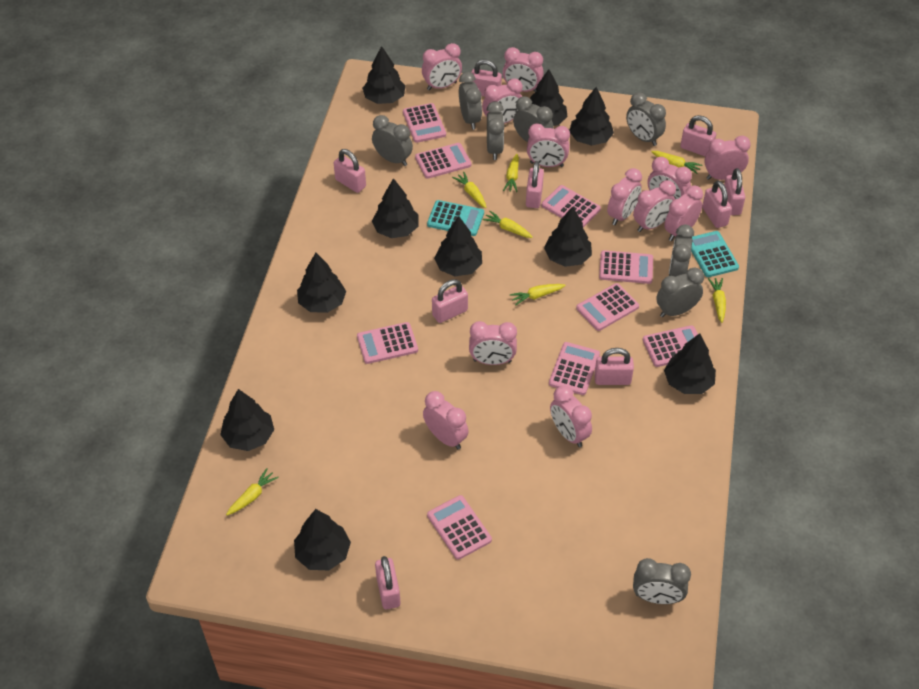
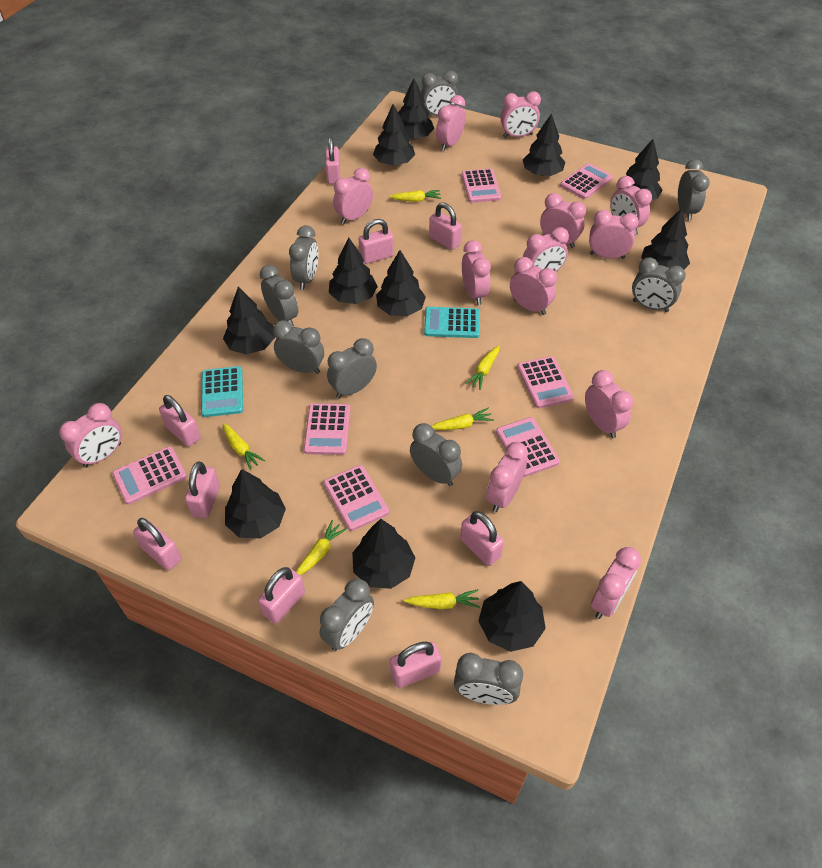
black tree: [220,389,274,451] [294,509,351,570] [297,253,346,313] [362,46,406,104] [372,178,419,238] [434,216,482,276] [530,69,567,126] [544,206,592,267] [569,87,614,146] [664,333,716,394] = 10 -> [223,286,275,355] [225,469,286,538] [329,238,378,304] [352,519,415,589] [373,104,415,166] [376,250,426,316] [398,78,434,140] [478,581,546,652] [523,113,565,176] [618,139,662,200] [641,208,690,269] = 11
grey clock: [372,115,413,166] [459,72,482,130] [487,101,505,160] [513,97,554,142] [626,92,666,146] [633,558,691,604] [656,268,704,317] [669,225,694,277] = 8 -> [260,265,298,327] [273,320,324,374] [289,226,318,290] [319,579,374,651] [327,338,377,398] [410,423,462,486] [421,70,458,116] [454,653,523,705] [632,257,686,312] [678,159,710,221] = 10
pink calculator: [357,322,418,364] [403,103,446,143] [415,143,471,179] [427,495,492,560] [542,185,601,227] [549,342,600,395] [576,283,639,331] [599,250,653,284] [643,325,698,367] = 9 -> [112,446,187,505] [304,403,350,455] [324,465,389,531] [462,169,501,203] [496,417,560,477] [517,356,574,408] [560,163,613,199] = 7
pink clock: [422,43,462,90] [423,391,469,449] [469,321,517,365] [482,78,523,124] [503,47,544,92] [527,123,570,167] [550,386,592,447] [607,168,642,225] [633,180,676,232] [647,157,692,199] [664,186,703,241] [704,136,751,180] = 12 -> [59,403,122,468] [333,168,373,224] [436,95,466,151] [462,240,491,305] [486,442,528,512] [501,91,541,138] [510,257,557,315] [523,227,569,272] [540,193,586,248] [585,370,633,438] [589,210,639,259] [591,547,641,619] [610,176,652,235] = 13
yellow carrot: [226,468,279,515] [452,172,487,208] [482,211,533,238] [503,154,519,192] [510,284,566,306] [651,151,702,174] [708,278,726,323] = 7 -> [223,423,265,470] [296,520,347,575] [389,190,441,202] [404,589,480,609] [432,408,494,430] [465,346,500,390] = 6

